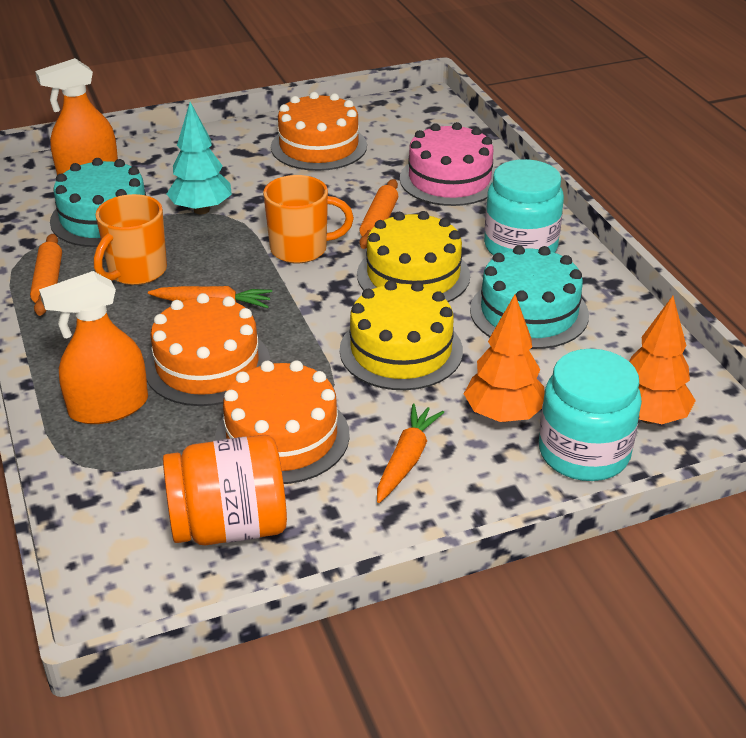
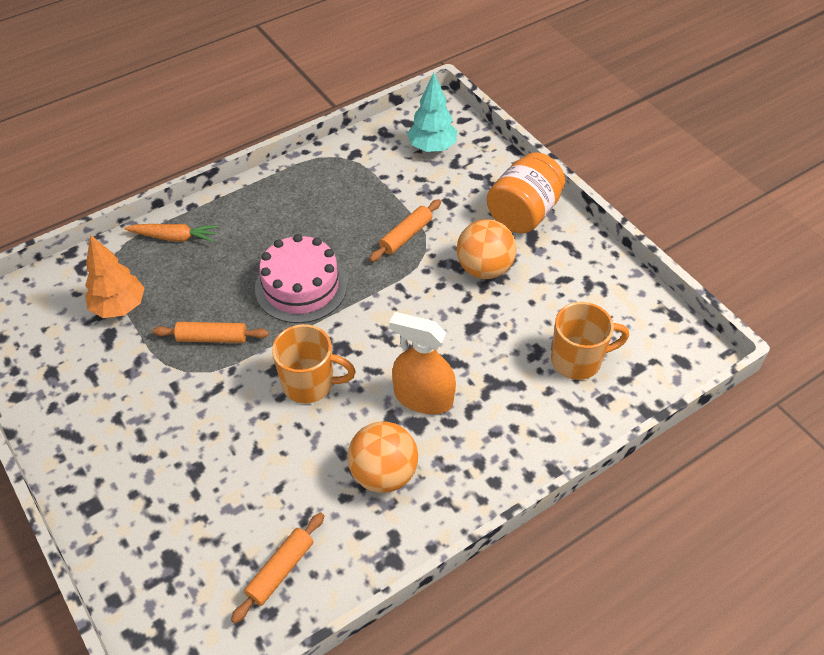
orange ball: none = 0 -> [347,421,418,493] [457,219,517,279] = 2
orange cake: [145,293,270,406] [215,360,350,484] [271,92,367,171] = 3 -> none = 0
orange carrot: [148,286,272,308] [377,404,444,503] = 2 -> [124,224,218,242] = 1
orange rolling pin: [30,234,62,316] [359,179,398,249] = 2 -> [153,322,269,343] [231,512,324,624] [369,199,441,262] = 3
orange spray bottle: [35,58,118,175] [39,271,148,424] = 2 -> [389,312,456,414] = 1
orange tree: [464,294,545,422] [629,296,696,424] = 2 -> [85,234,145,318] = 1
turquoise cake: [50,158,146,247] [470,245,589,349] = 2 -> none = 0
turquoise jar: [484,159,564,255] [539,349,642,481] = 2 -> none = 0
yellow cake: [340,280,463,390] [357,211,470,302] = 2 -> none = 0

